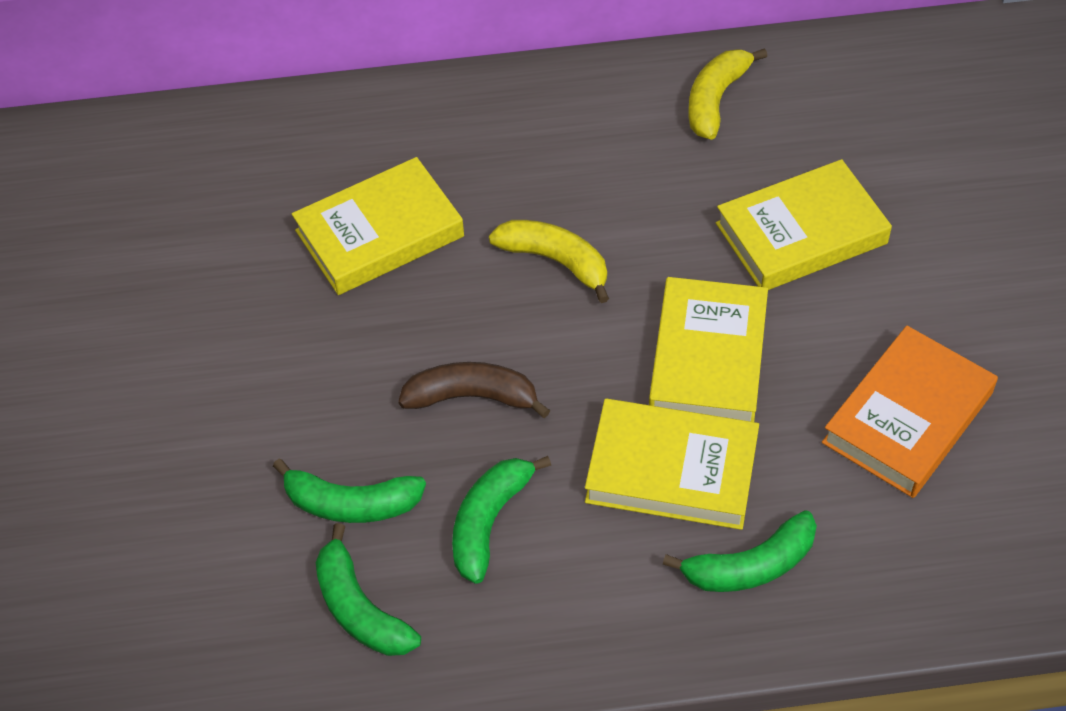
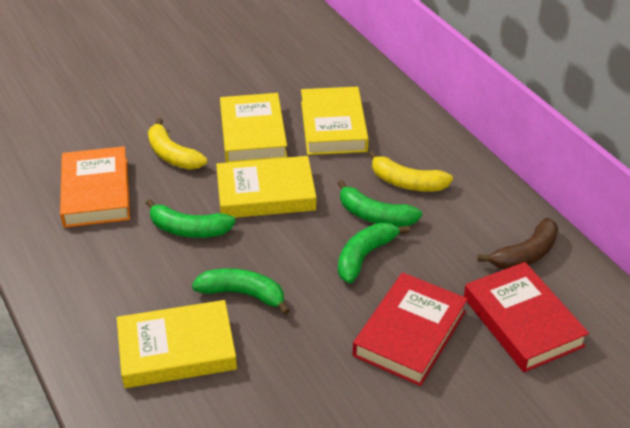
red book: none = 0 -> [353,272,468,386] [464,262,589,372] = 2

